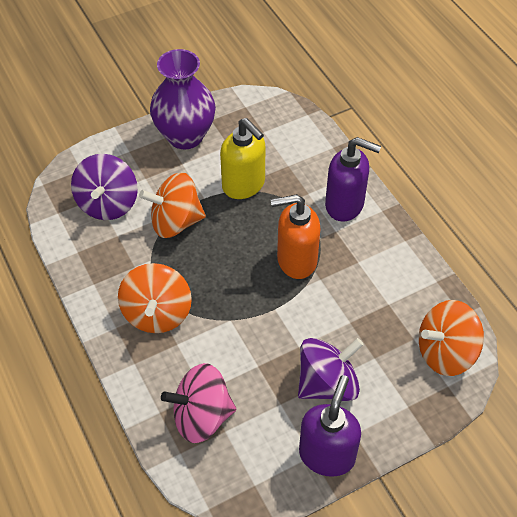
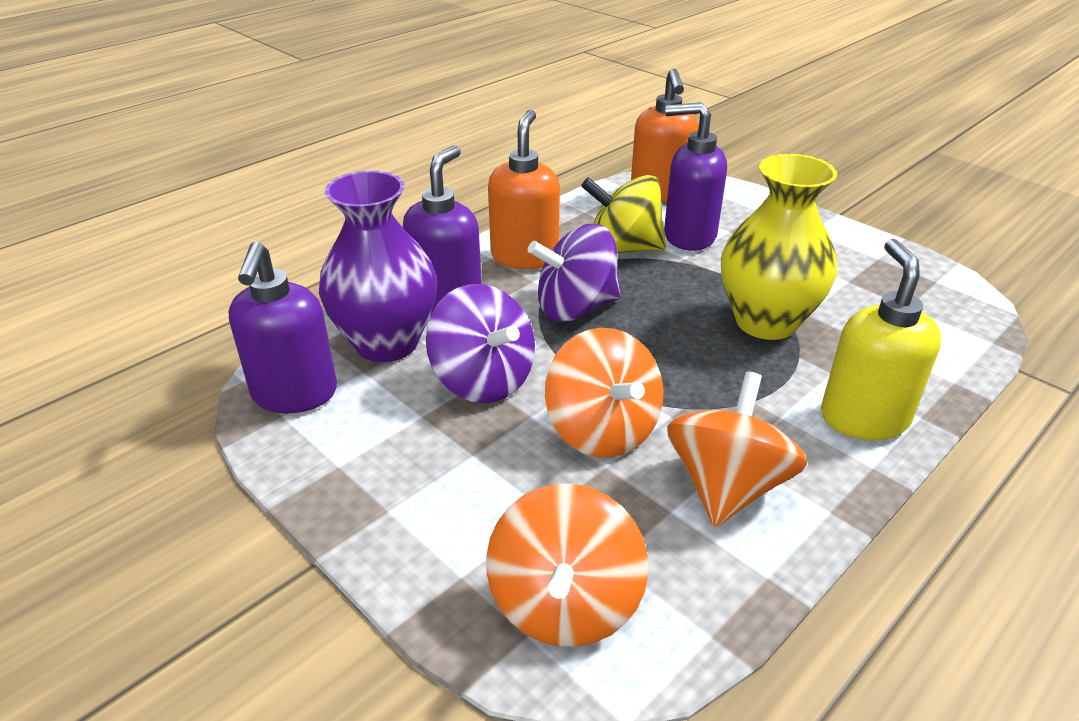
orange soap dispenser: [271,194,321,279] = 1 -> [488,110,560,269] [631,69,698,202] = 2
pink spinning top: [161,363,236,443] = 1 -> none = 0
purple soap dispenser: [299,375,361,477] [325,137,381,222] = 2 -> [229,242,337,413] [403,145,482,313] [664,102,727,251] = 3
yellow spinning top: none = 0 -> [581,175,666,253] = 1
yellow vase: none = 0 -> [721,154,837,340] = 1

